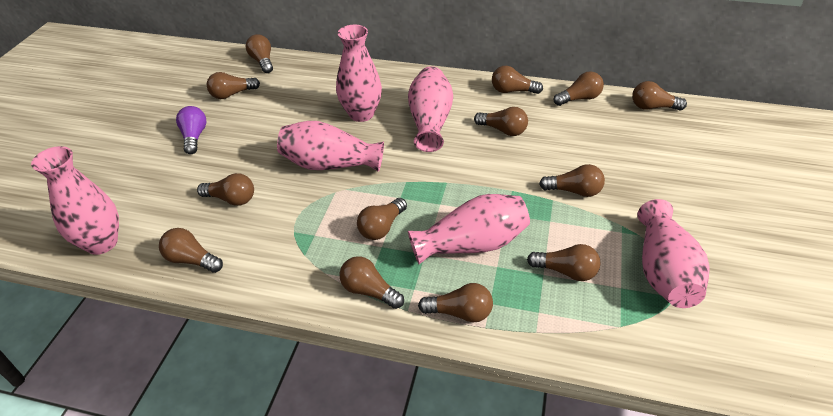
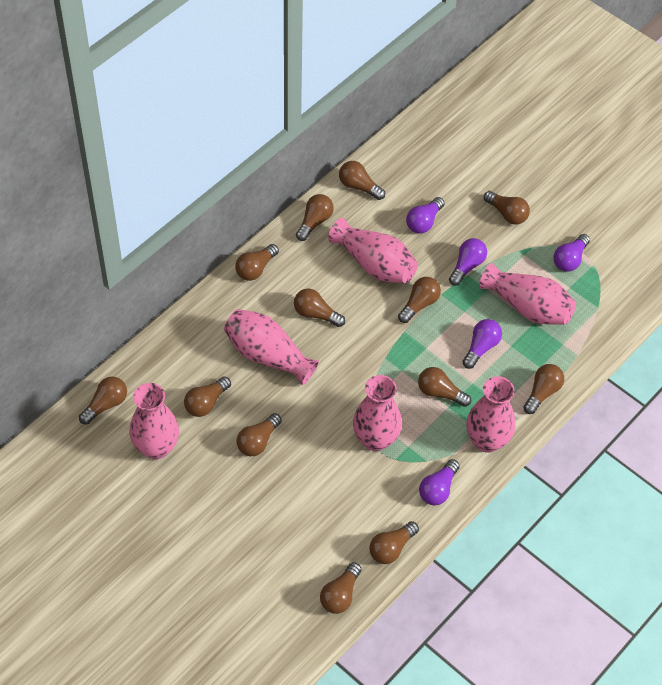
purple light bulb: [176,106,206,154] = 1 -> [406,197,444,234] [419,459,460,505] [449,238,487,286] [463,319,502,369] [553,234,590,272] = 5

